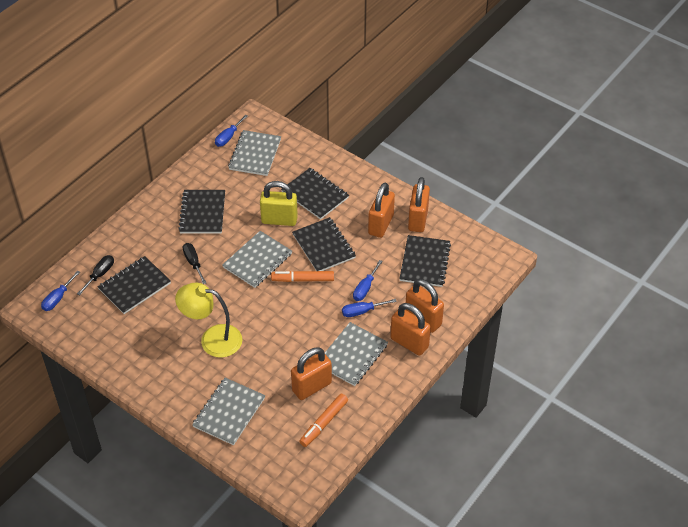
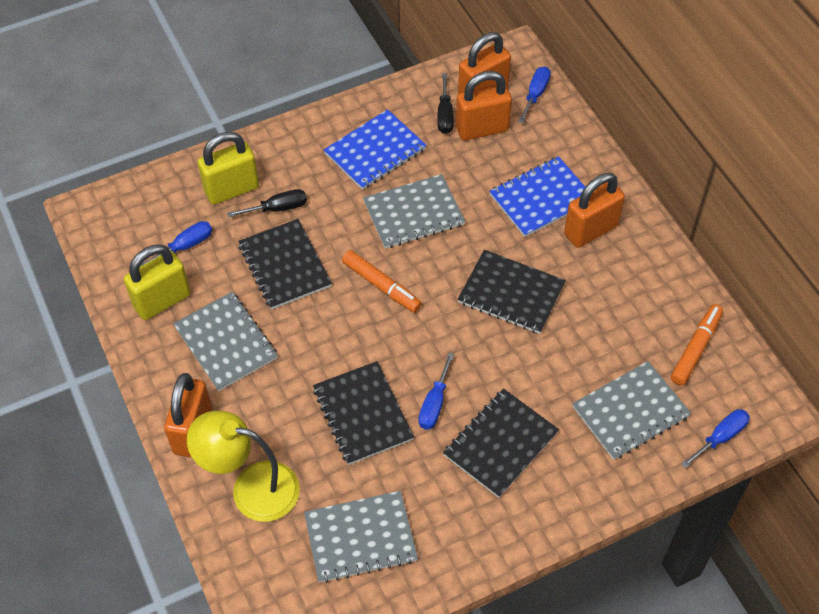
black notebook: [97,256,171,314] [178,190,225,234] [281,168,349,220] [292,217,356,271] [399,235,451,287] = 5 -> [238,219,332,310] [313,361,414,465] [443,388,559,498] [458,250,566,334] = 4
blue notebook: none = 0 -> [324,109,427,190] [489,156,585,237] = 2
orange padlock: [291,347,332,400] [368,183,395,238] [390,303,431,356] [405,279,444,333] [408,177,430,232] = 5 -> [164,373,212,458] [456,71,512,140] [458,32,511,94] [564,173,625,248] = 4
yellow padlock: [260,181,298,226] = 1 -> [124,244,191,320] [198,132,259,205] = 2

